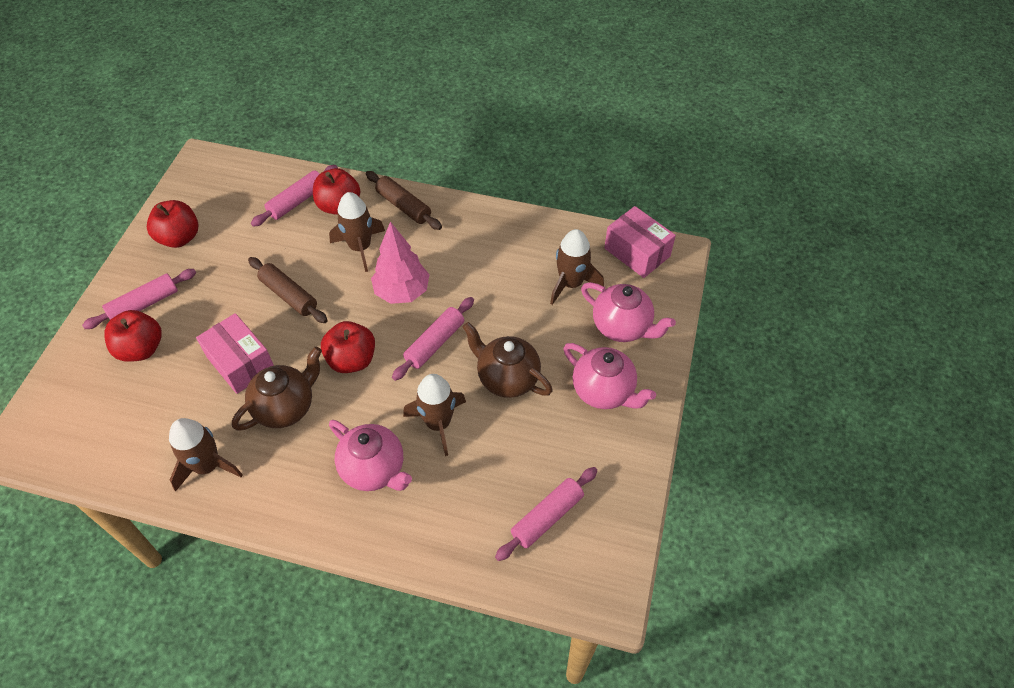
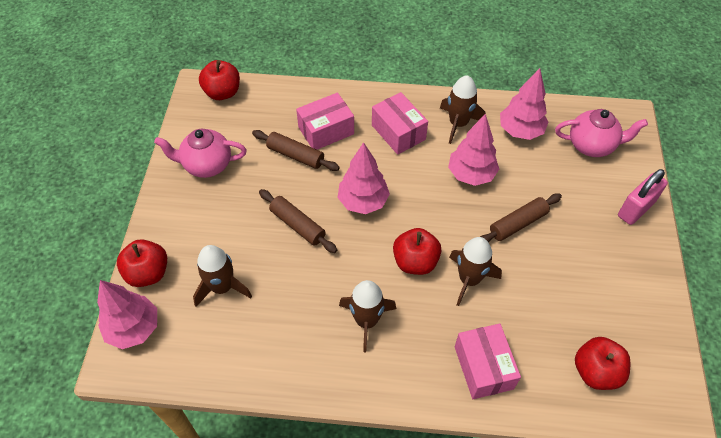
brown rolling pin: [248,257,328,323] [366,171,442,230] = 2 -> [252,130,340,171] [259,189,337,253] [480,193,562,242] = 3
brown teapot: [232,347,322,431] [463,322,553,398] = 2 -> none = 0
pink box: [196,313,274,394] [604,206,676,278] = 2 -> [296,93,354,150] [372,92,428,155] [455,324,521,399] = 3
pink padlock: none = 0 -> [618,169,668,225] = 1
pink rolling pin: [82,269,196,329] [251,165,338,227] [392,297,474,381] [495,467,597,561] = 4 -> none = 0
pink teapot: [329,420,412,491] [563,343,656,409] [581,282,676,342] = 3 -> [154,128,247,178] [555,109,648,157] = 2
pink tree: [371,222,430,304] = 1 -> [97,280,157,349] [338,142,390,214] [448,113,499,186] [500,68,548,140] = 4

